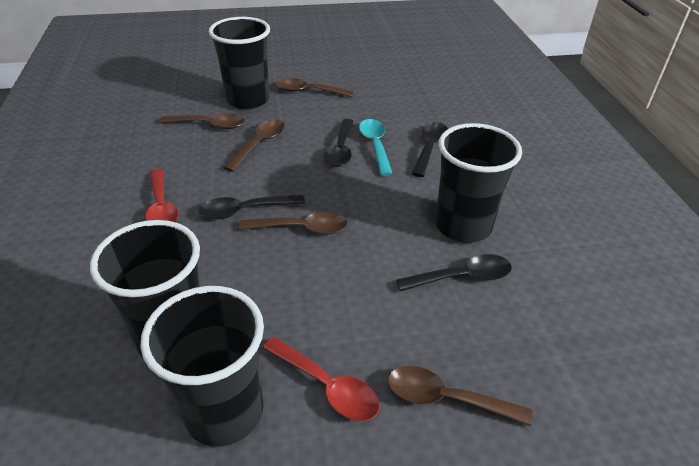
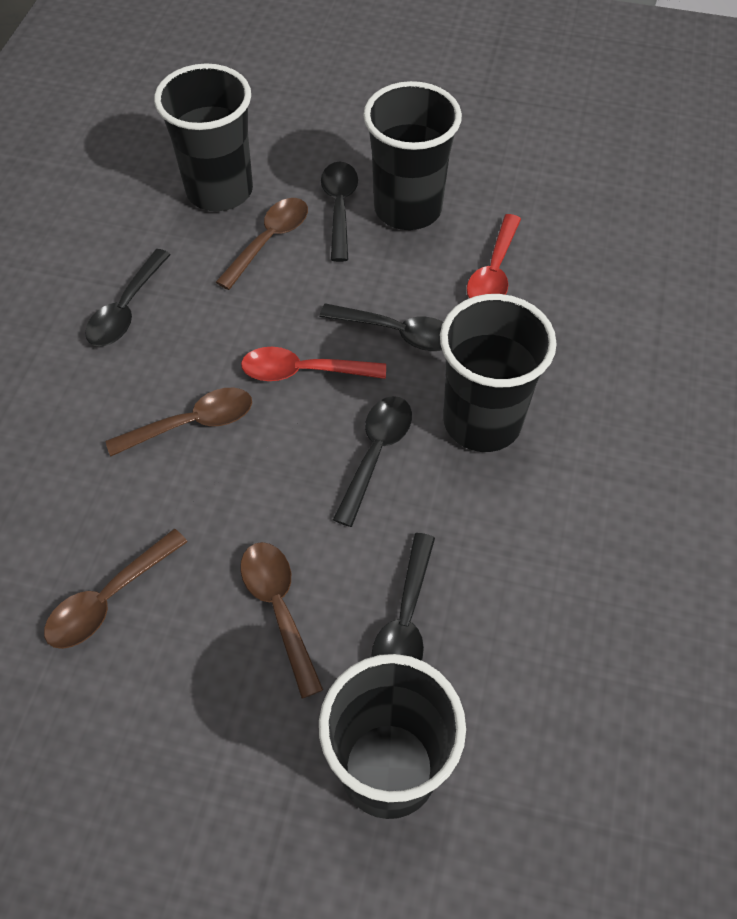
black spoon: [199,195,305,219] [324,119,353,167] [396,254,512,291] [412,122,448,177] = 4 -> [85,249,171,347] [319,303,443,351] [321,162,358,262] [333,396,412,527] [371,533,435,661] = 5
brown spoon: [159,114,245,129] [223,119,285,172] [239,212,348,234] [276,78,354,97] [388,366,533,426] = 5 -> [44,529,188,649] [105,388,252,456] [216,198,308,290] [240,542,324,698] = 4
turquoise spoon: [359,119,393,176] = 1 -> none = 0

